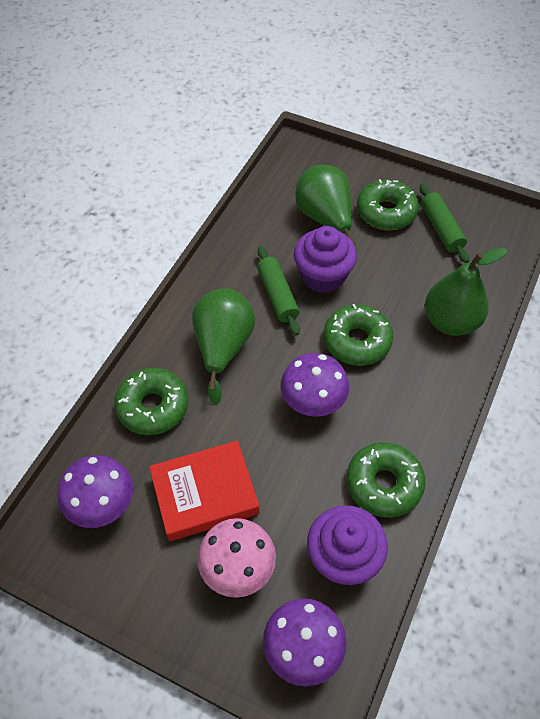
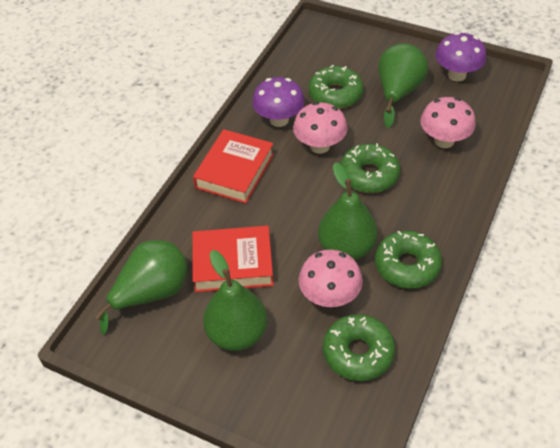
green pear: [192,288,255,405] [295,165,357,251] [425,248,507,336] = 3 -> [95,240,187,334] [203,250,267,351] [318,162,377,260] [378,43,428,128] = 4
green rolling pin: [257,246,300,336] [420,184,469,263] = 2 -> none = 0
pink mushroom: [197,518,276,598] = 1 -> [293,102,348,154] [299,250,363,307] [420,97,476,148] = 3
purple cupcake: [294,226,357,293] [307,505,388,585] = 2 -> none = 0
purple mushroom: [58,455,133,528] [263,598,347,686] [281,353,349,417] = 3 -> [252,77,305,127] [435,32,486,81] = 2
red book: [149,441,260,542] = 1 -> [192,226,274,292] [193,129,274,204] = 2

